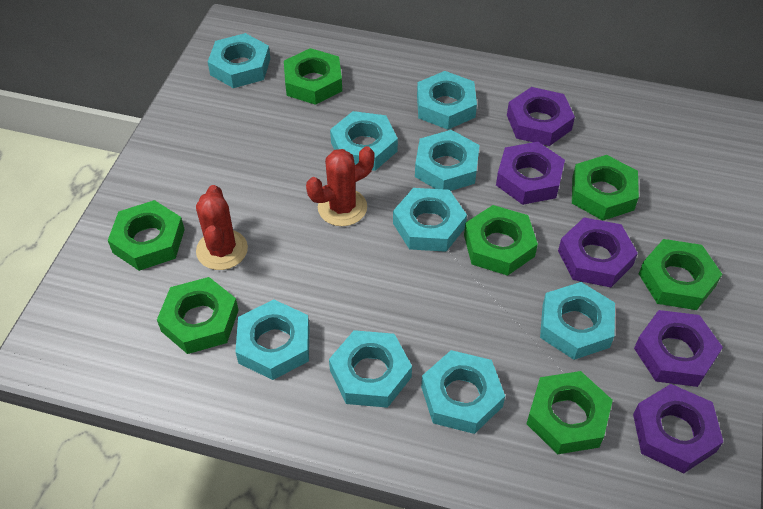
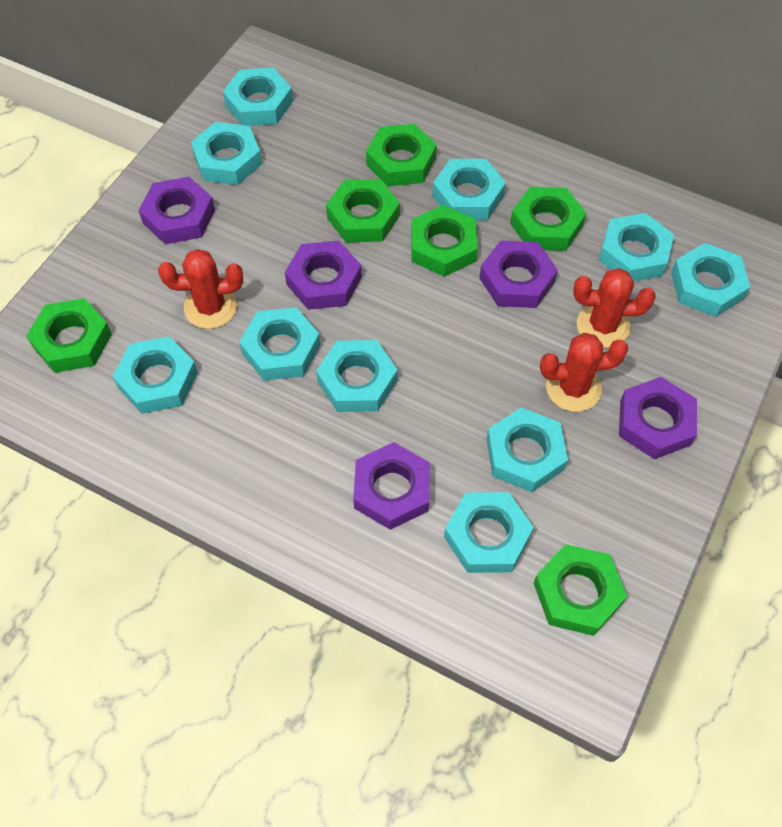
green nut: [108,200,185,271] [157,277,239,354] [284,48,342,105] [464,205,538,276] [526,371,613,454] [572,155,639,221] [639,239,722,310] = 7 -> [26,298,112,373] [326,179,400,243] [366,124,437,186] [411,205,478,277] [510,187,587,251] [534,544,627,636] = 6
red cactus: [196,185,248,270] [306,146,374,226] = 2 -> [158,249,243,329] [540,333,628,412] [573,268,656,348] = 3
turquoise nut: [208,33,270,88] [235,300,309,380] [329,330,412,408] [330,111,398,171] [393,188,467,252] [415,130,480,191] [417,71,477,130] [421,350,505,434] [540,282,615,360] = 9 -> [113,336,198,414] [191,122,262,185] [223,68,293,126] [239,307,320,381] [316,340,398,412] [432,159,506,220] [444,492,534,573] [487,407,568,492] [599,213,674,281] [671,243,750,317] = 10

